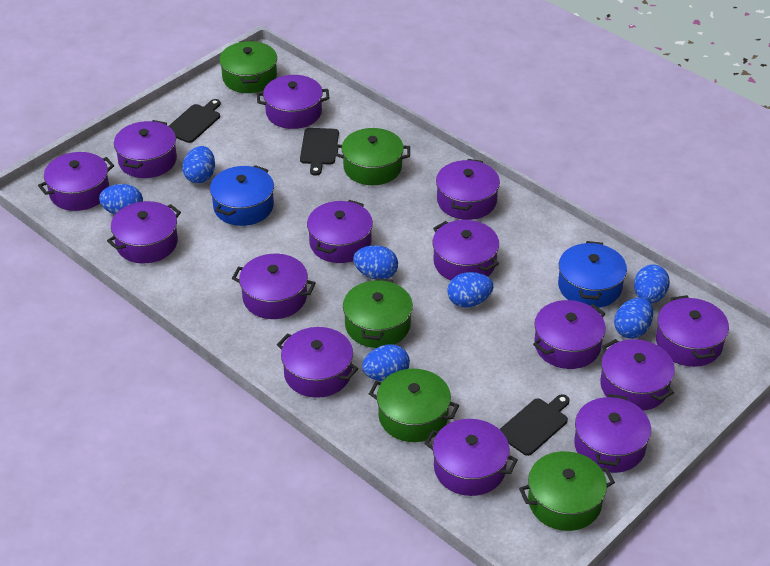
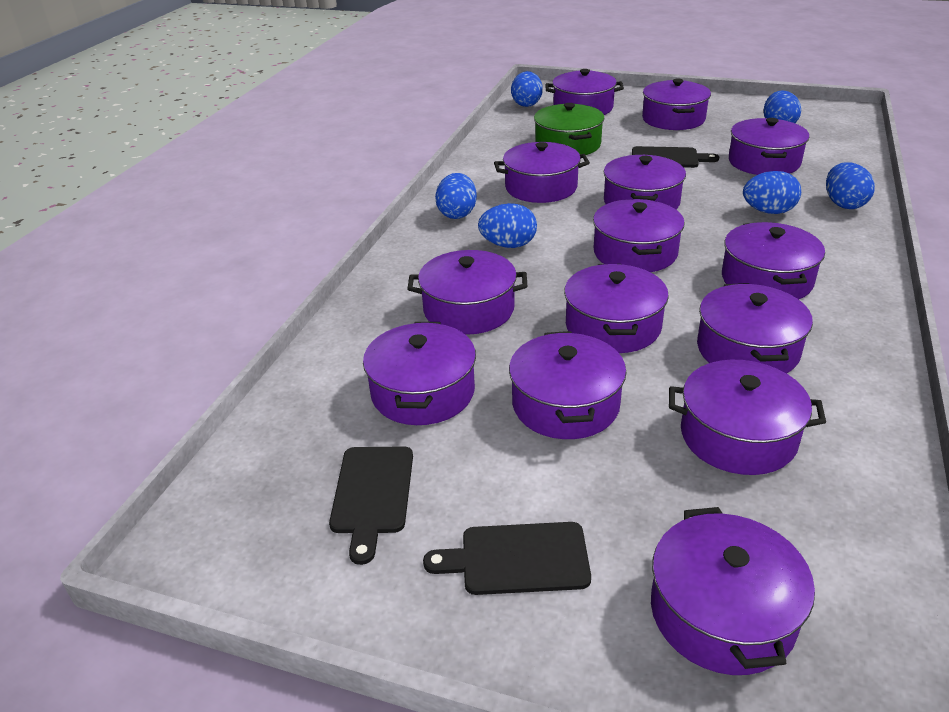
blue egg: [99,184,143,215] [182,146,215,183] [353,245,398,279] [362,344,410,381] [447,272,493,308] [614,298,653,339] [634,264,670,303] = 7 -> [435,173,477,219] [478,203,537,248] [511,71,543,107] [743,171,801,214] [764,90,801,123] [826,162,875,209] = 6
blue pot: [210,165,274,226] [558,241,627,308] = 2 -> none = 0
green pot: [219,40,277,93] [335,128,410,185] [343,278,413,348] [369,369,459,442] [519,451,615,531] = 5 -> [534,103,604,155] = 1

